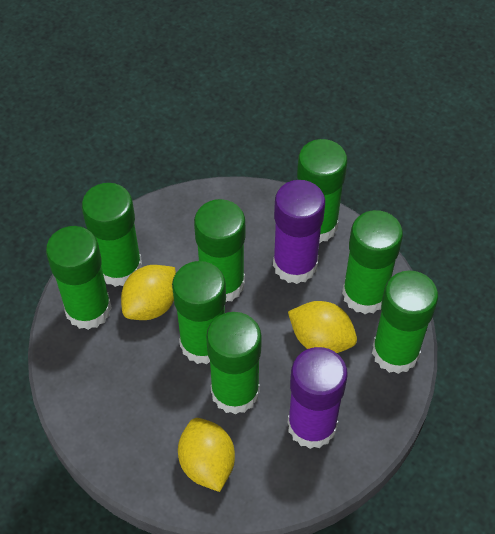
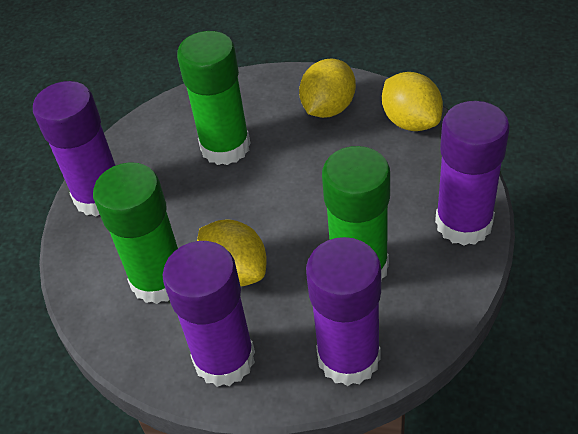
green glue stick: [46,226,112,330] [82,183,142,287] [172,261,226,364] [194,199,245,302] [206,312,262,415] [297,139,347,243] [342,210,403,314] [372,270,438,374] = 8 -> [93,163,178,304] [177,31,251,165] [322,146,390,281] = 3
purple glue stick: [273,180,325,284] [287,347,348,449] = 2 -> [33,81,116,217] [162,241,255,387] [306,237,381,386] [435,101,510,246] = 4

